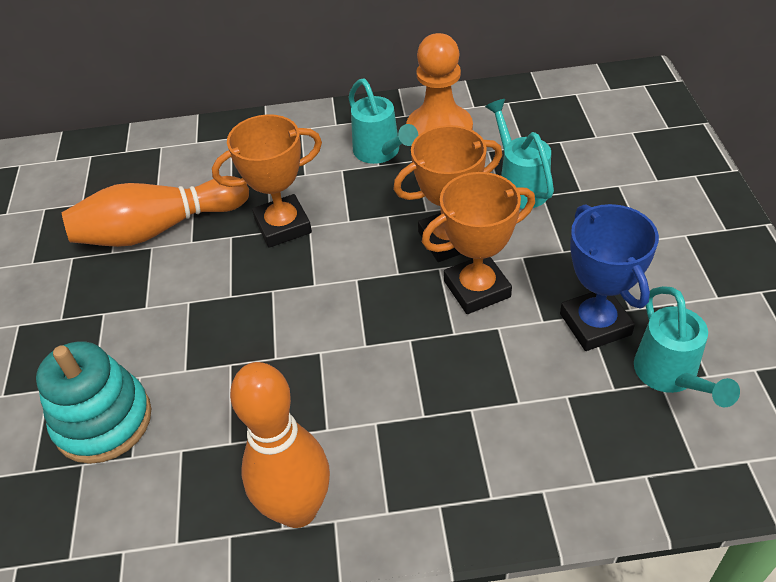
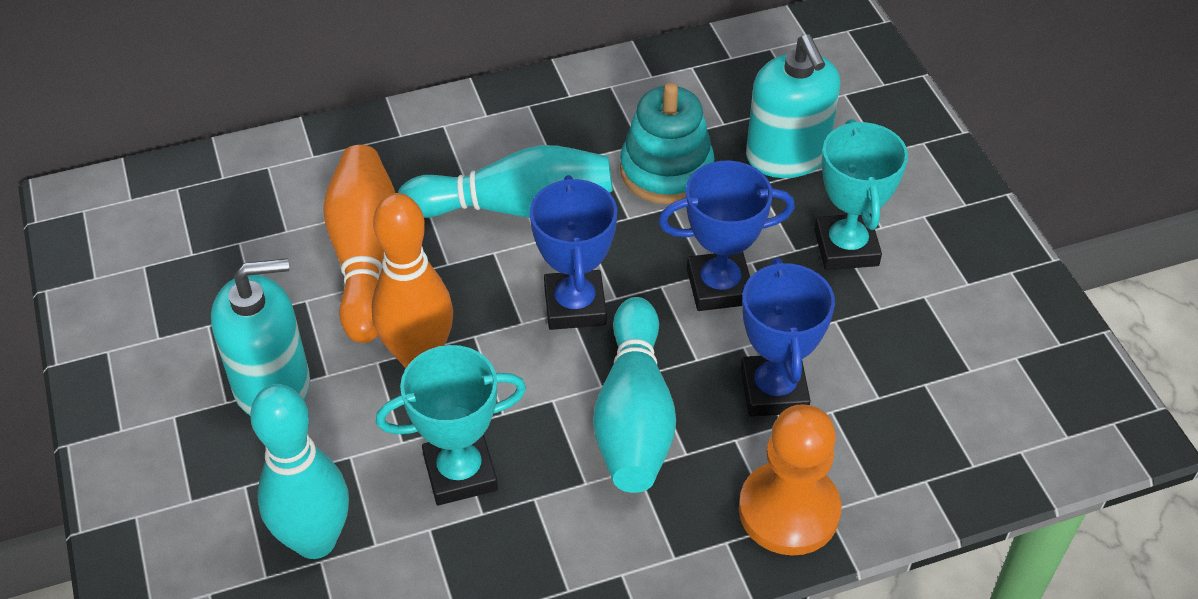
blue trophy: [560,204,659,351] = 1 -> [530,175,617,330] [659,161,795,311] [741,258,835,417] = 3
orange trophy: [212,114,322,248] [393,125,502,262] [422,172,535,314] = 3 -> none = 0
turquoise bowling pin: none = 0 -> [250,384,349,559] [398,145,613,218] [593,297,676,493] = 3
turquoise soap dispenser: none = 0 -> [211,258,310,415] [746,34,840,178] = 2
turquoise trophy: none = 0 -> [376,345,526,505] [814,119,908,270] = 2
turquoise watering can: [348,79,418,164] [485,99,554,209] [634,286,740,407] = 3 -> none = 0

